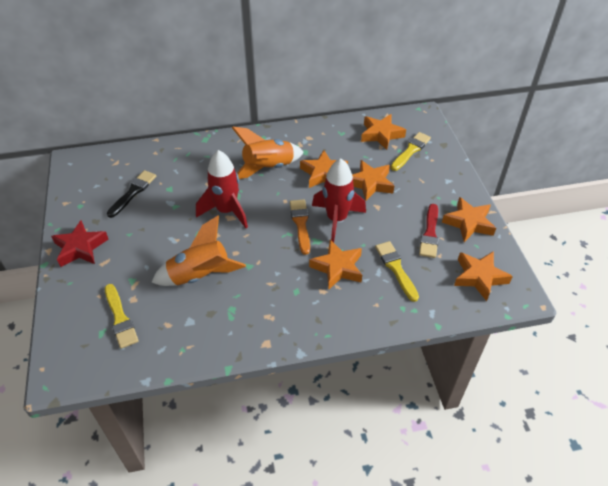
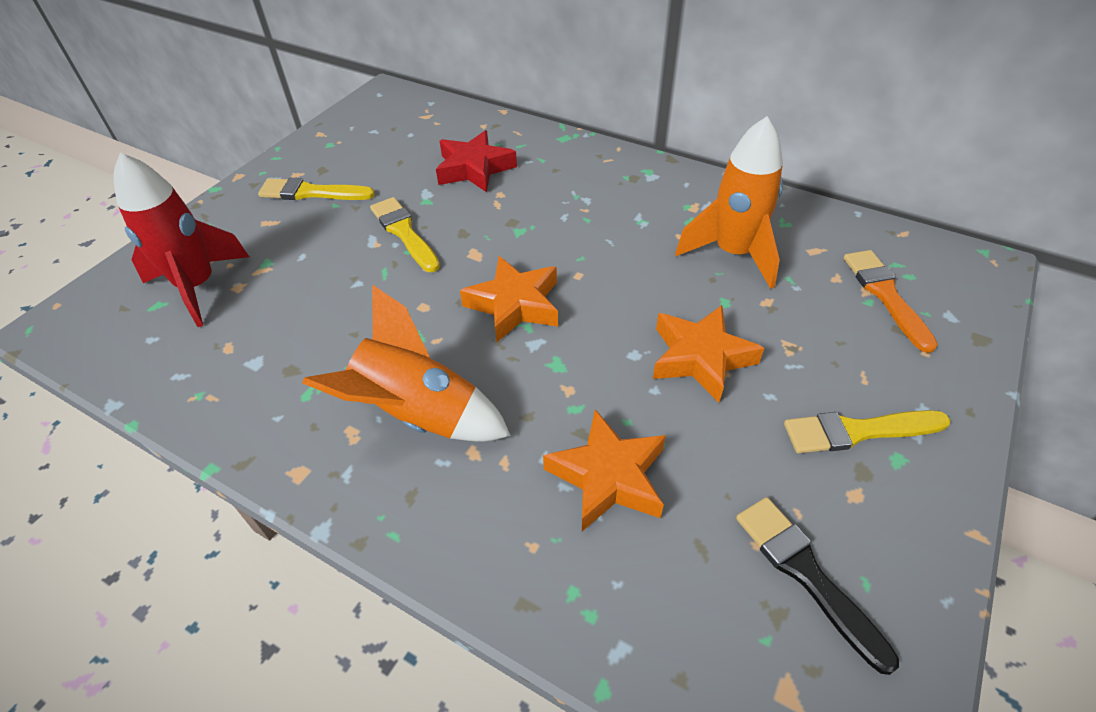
orange star: [300,150,348,188] [309,240,362,290] [352,160,394,201] [361,114,406,150] [442,197,496,242] [454,251,513,301] = 6 -> [460,256,558,342] [543,409,666,531] [653,305,764,402] = 3
red brush: [419,204,439,258] = 1 -> none = 0
red rocket: [196,150,248,228] [312,158,366,243] = 2 -> [114,153,249,327] = 1

